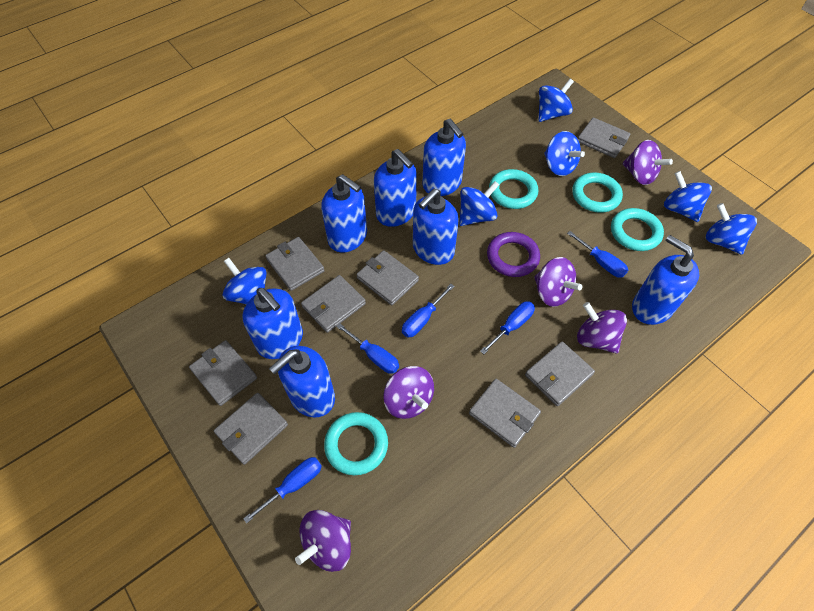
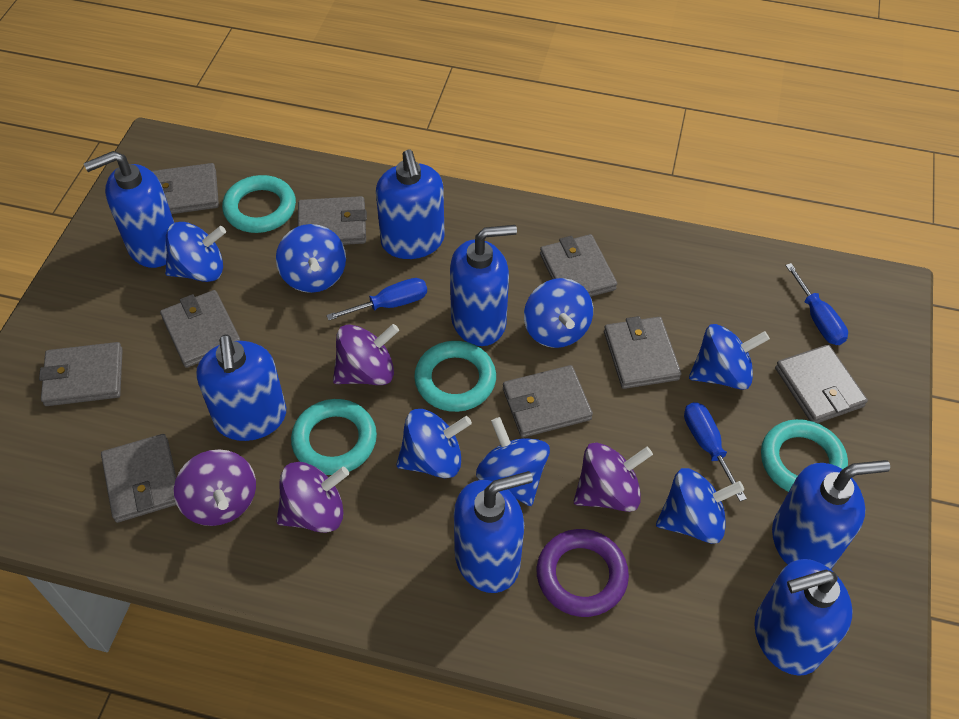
blue screwdriver: [243,457,322,523] [336,323,399,374] [402,284,454,337] [480,301,535,354] [567,231,628,278] = 5 -> [326,278,427,320] [684,402,747,501] [785,263,848,345] = 3
blue spinning top: [222,258,266,304] [459,181,499,226] [539,79,574,122] [544,131,585,176] [664,171,712,222] [706,203,757,255] = 6 -> [165,222,226,282] [276,224,346,293] [396,409,472,478] [476,417,550,506] [524,278,593,348] [656,468,744,544] [689,324,770,390] = 7
grey wallet: [189,340,257,406] [214,393,288,465] [265,237,325,291] [301,275,366,333] [356,250,419,305] [469,379,541,448] [525,341,595,406] [578,118,630,158] = 8 -> [39,342,123,406] [101,434,176,523] [152,163,219,214] [160,290,240,368] [298,196,367,245] [503,365,593,438] [540,234,617,297] [604,316,681,389] [775,345,868,423] = 9
purple spinning top: [295,510,351,572] [383,366,434,419] [534,257,582,307] [577,302,627,354] [623,140,673,185] = 5 -> [174,449,256,526] [277,462,349,533] [333,324,399,385] [574,442,653,512] = 4

